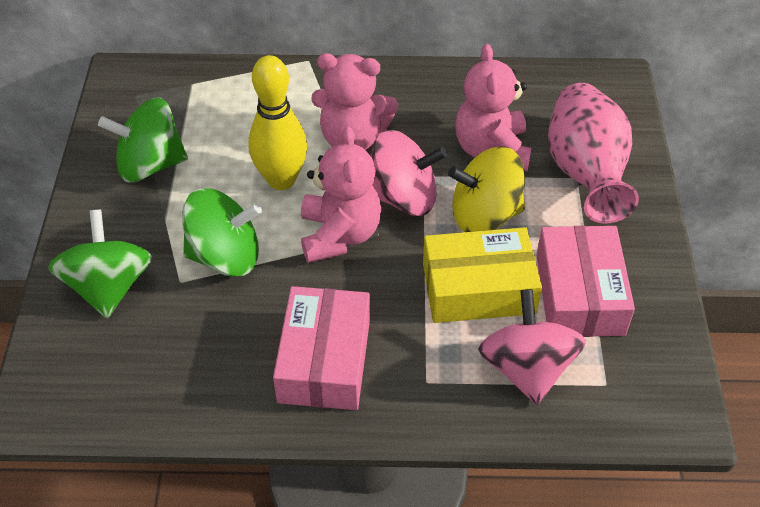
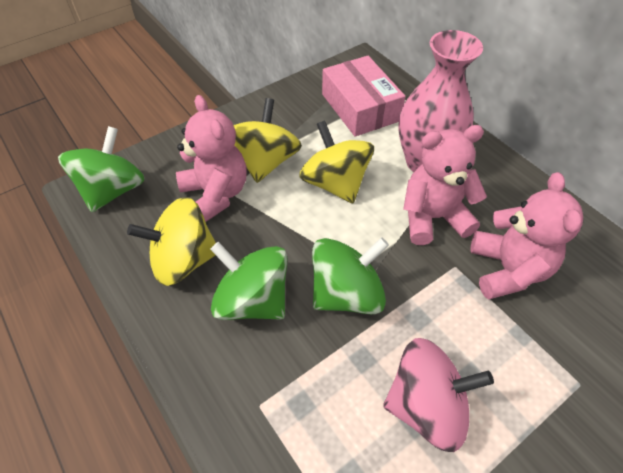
pink box: [273,286,370,410] [536,226,635,337] = 2 -> [322,56,405,137] = 1
pink spinning top: [371,130,447,216] [478,289,586,405] = 2 -> [383,338,494,452] = 1
yellow bowling pin: [248,55,307,190] = 1 -> none = 0
yellow box: [423,227,542,323] = 1 -> none = 0
yellow spinning top: [448,146,525,232] = 1 -> [127,197,216,286] [233,98,302,183] [299,120,374,203] = 3

